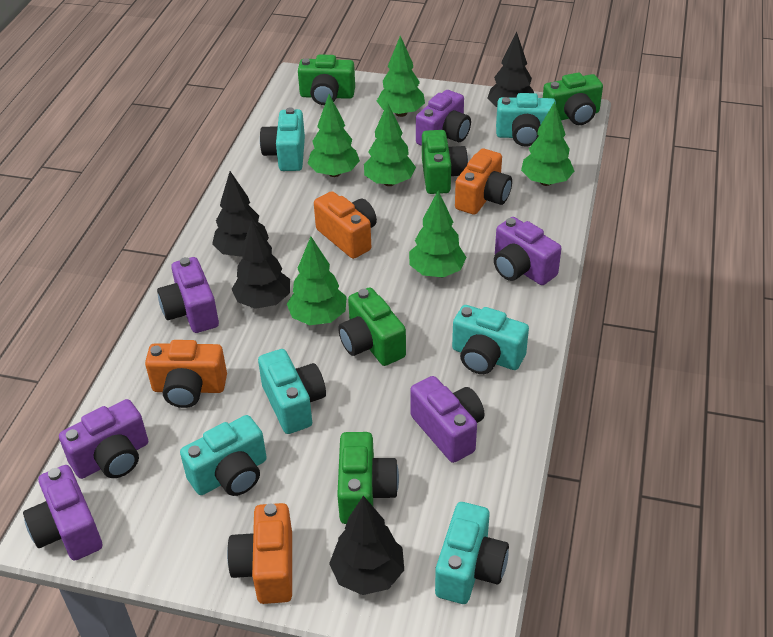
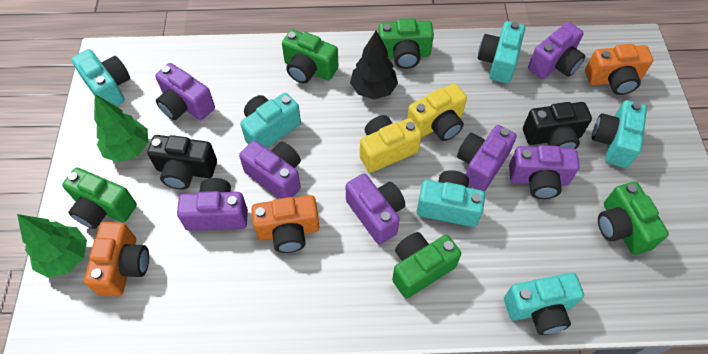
black camera: none = 0 -> [147,135,217,190] [523,102,592,149] = 2
black tree: [212,171,269,257] [232,221,290,309] [329,496,404,595] [488,32,534,107] = 4 -> [350,30,398,99] = 1
green tree: [287,236,347,325] [308,94,360,177] [364,102,416,186] [377,36,425,117] [409,190,467,277] [521,102,574,186] = 6 -> [17,214,87,278] [94,94,148,162] = 2
orange camera: [145,340,227,408] [227,503,292,604] [314,191,377,259] [455,148,512,215] = 4 -> [84,222,149,296] [251,195,319,253] [585,44,653,95] = 3
purple camera: [23,465,102,561] [59,399,148,479] [157,257,219,333] [410,376,484,463] [416,90,471,146] [494,217,561,285] = 6 -> [155,63,215,120] [177,178,248,231] [239,140,301,199] [346,174,405,244] [457,125,517,191] [509,145,580,199] [528,22,585,79] = 7
yellow camera: none = 0 -> [360,115,422,173] [407,83,467,141] = 2

